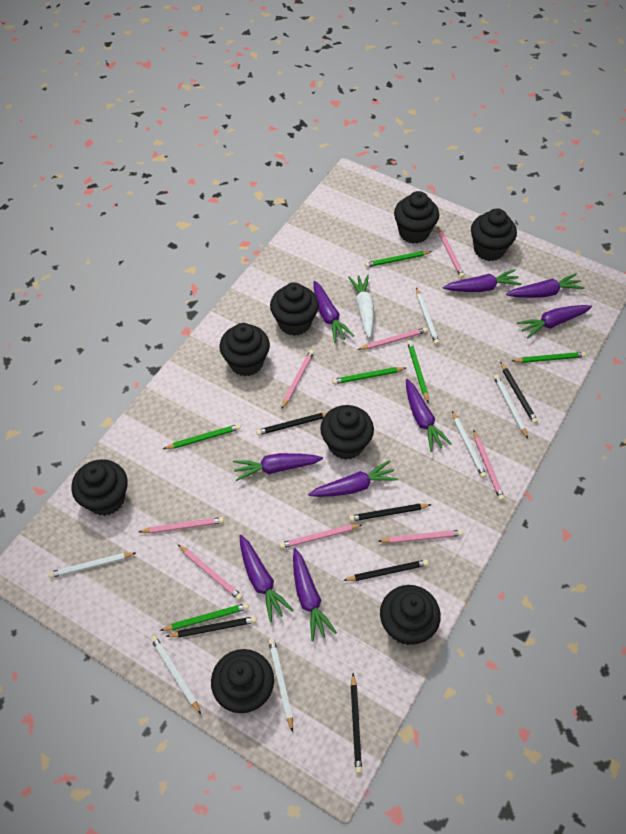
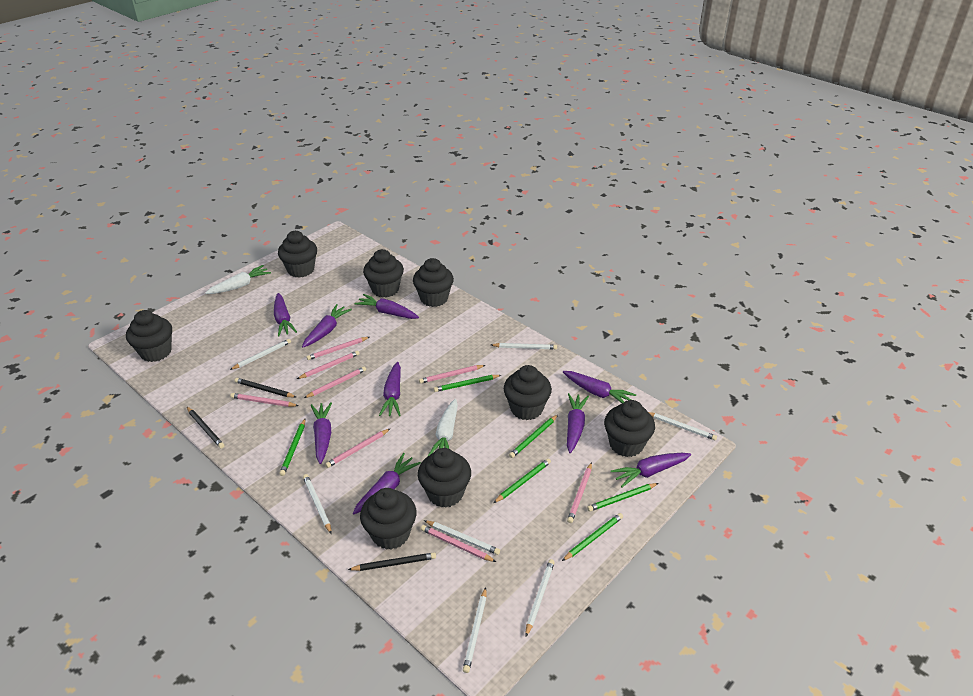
black pencil: [166,616,257,637] [256,413,327,435] [343,559,429,581] [349,504,432,521] [351,673,362,773] [500,362,538,424] = 6 -> [187,407,224,448] [235,378,296,398] [348,552,436,571] = 3
white carrot: [348,275,374,338] = 1 -> [205,265,271,294] [428,399,458,456] = 2
white pencil: [48,552,136,578] [151,636,201,714] [268,638,293,732] [416,288,439,345] [452,411,486,478] [494,374,528,439] = 6 -> [230,339,291,370] [303,474,332,534] [424,520,500,555] [463,587,486,673] [491,343,557,350] [525,559,555,637] [648,412,717,441] = 7

